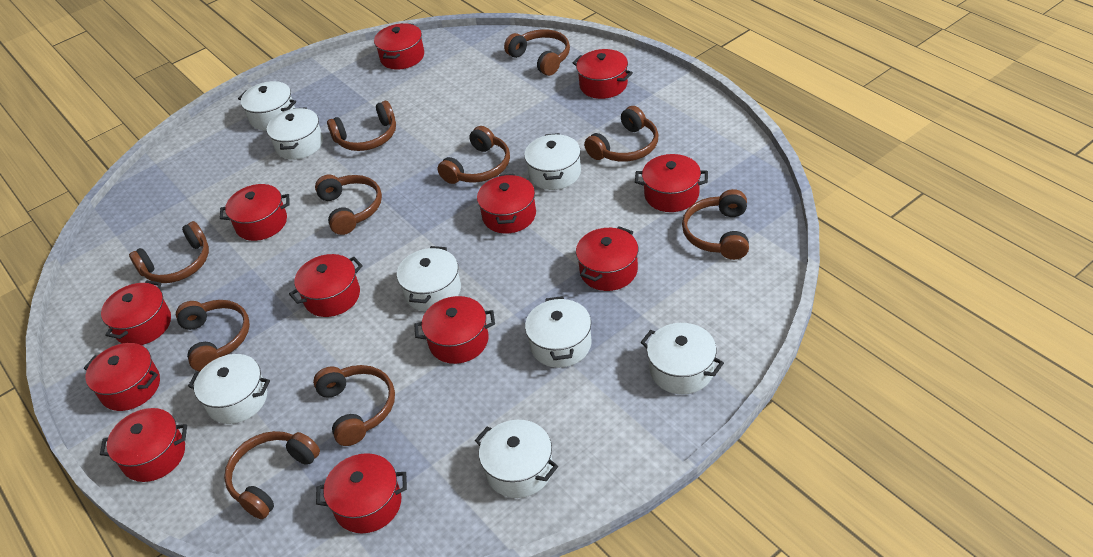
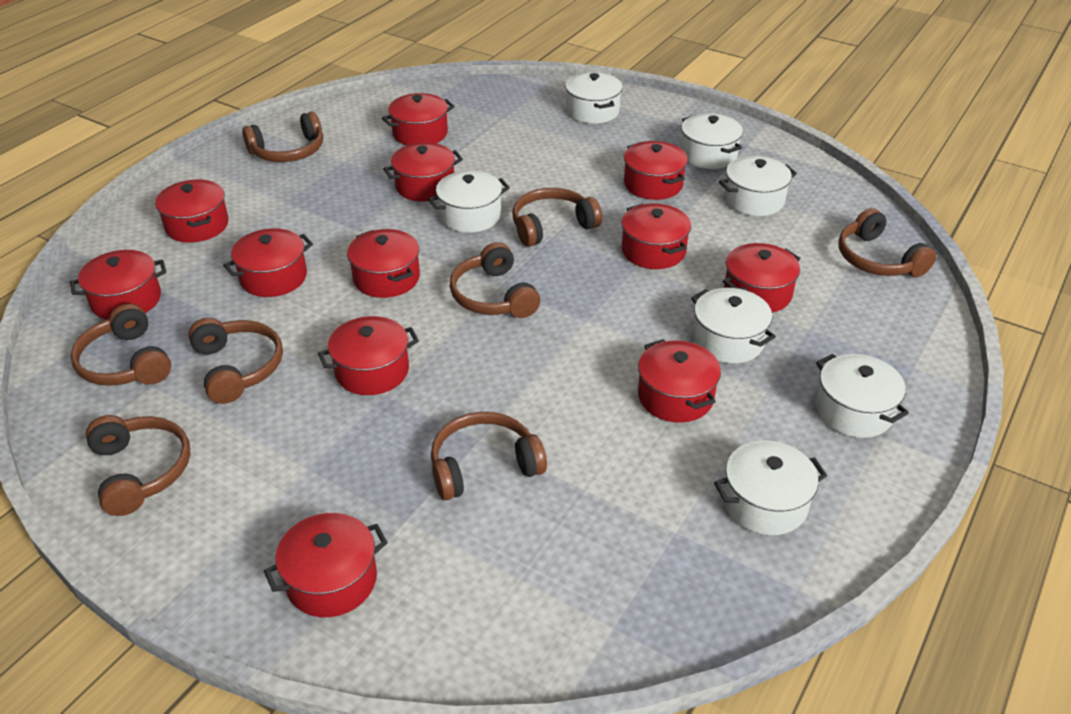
brown headphones: [129,221,209,283] [176,300,250,371] [224,431,320,519] [313,365,395,446] [315,175,382,235] [327,101,396,151] [437,126,510,184] [504,29,570,76] [584,106,658,162] [682,189,749,260] = 10 -> [71,304,171,386] [86,415,191,516] [188,318,283,404] [242,111,323,162] [431,412,547,500] [450,242,540,318] [512,188,602,247] [838,208,936,277] = 8
white pot: [188,354,270,424] [238,81,296,130] [267,107,323,160] [397,246,461,311] [475,420,558,498] [524,133,581,190] [525,296,592,368] [640,323,724,394] = 8 -> [428,171,510,233] [565,72,623,124] [681,113,743,169] [691,288,776,363] [714,441,827,535] [719,156,797,216] [815,354,909,438] = 7

